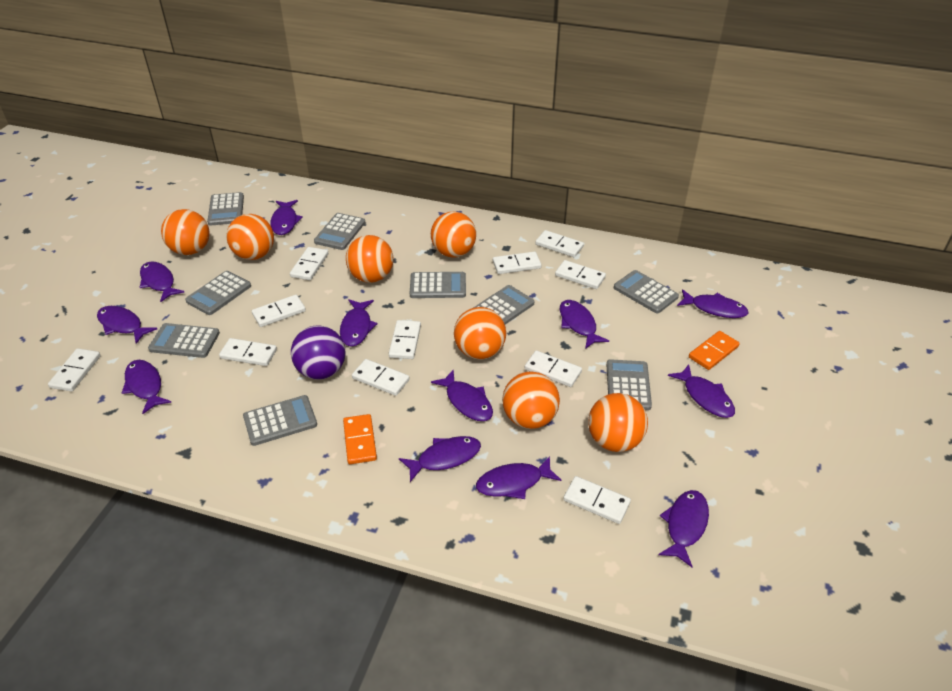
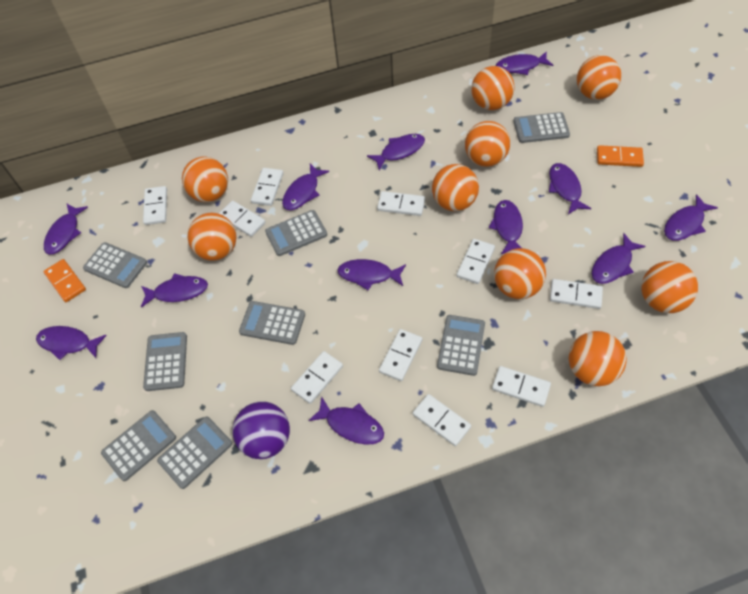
grey calculator: [148,323,220,358] [185,271,251,315] [207,192,244,226] [243,395,317,446] [314,213,365,250] [410,272,466,298] [473,285,534,325] [607,359,652,410] [614,270,679,313] = 9 -> [83,242,147,288] [101,410,176,481] [143,332,187,391] [157,416,232,489] [239,301,305,345] [265,210,327,256] [437,315,485,376] [513,112,570,143] = 8
orange ball: [161,209,210,255] [226,214,274,260] [346,235,393,283] [431,211,476,258] [454,307,506,359] [502,372,560,429] [588,393,648,452] = 7 -> [182,157,228,202] [187,213,237,261] [432,164,479,211] [465,121,510,167] [471,66,515,110] [494,248,546,299] [569,331,627,386] [577,55,621,100] [641,261,698,313] = 9
white domino: [48,348,101,392] [219,338,277,366] [252,295,306,327] [290,247,328,280] [352,359,410,396] [389,320,421,359] [493,252,542,274] [525,350,582,387] [535,230,584,257] [555,260,606,289] [563,476,631,524] = 11 -> [143,186,167,225] [218,201,266,237] [251,168,283,206] [291,351,343,404] [377,191,425,216] [379,329,422,381] [413,394,471,446] [457,239,495,284] [492,366,551,407] [550,279,603,309] = 10

